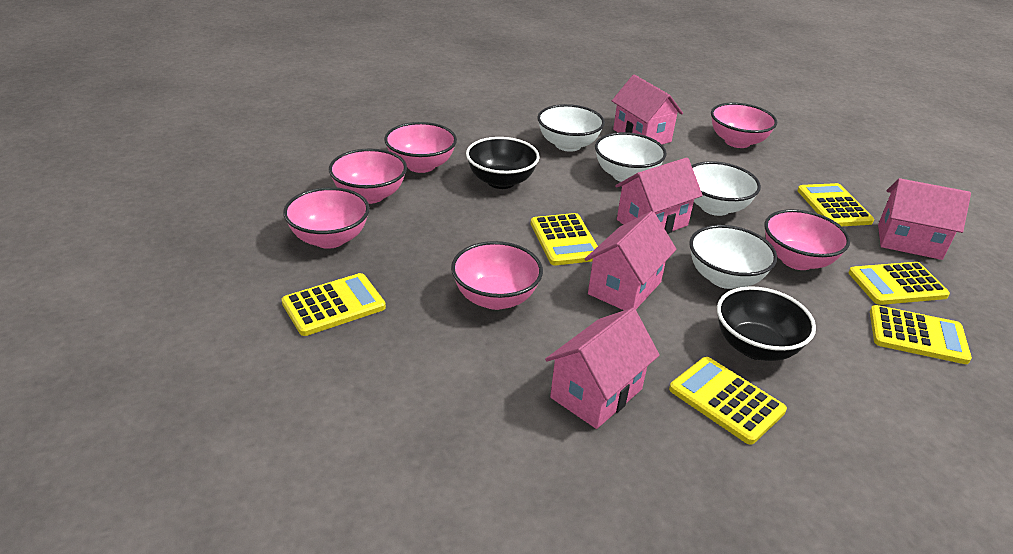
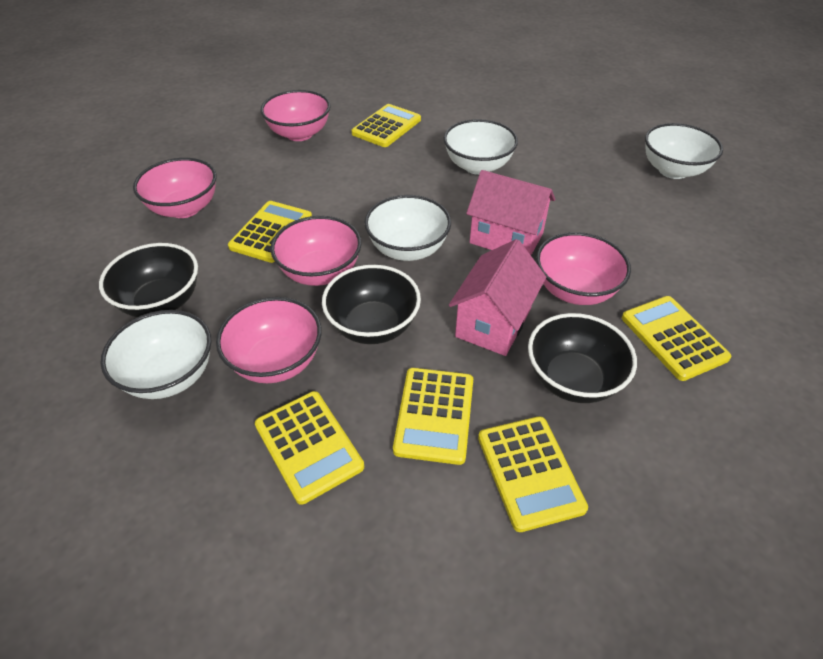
black bowl: [466,137,540,189] [717,286,816,361] = 2 -> [99,243,198,317] [322,265,421,344] [528,313,637,403] = 3
pink bowl: [283,187,370,249] [329,148,407,204] [384,122,457,173] [451,241,543,310] [711,103,777,148] [764,209,850,270] = 6 -> [133,158,216,218] [216,297,322,383] [261,90,331,141] [270,216,362,286] [536,232,631,305] = 5
pink house: [545,308,660,429] [585,211,677,310] [612,74,683,144] [615,158,703,234] [878,178,971,260] = 5 -> [449,239,546,356] [466,170,555,255] = 2

